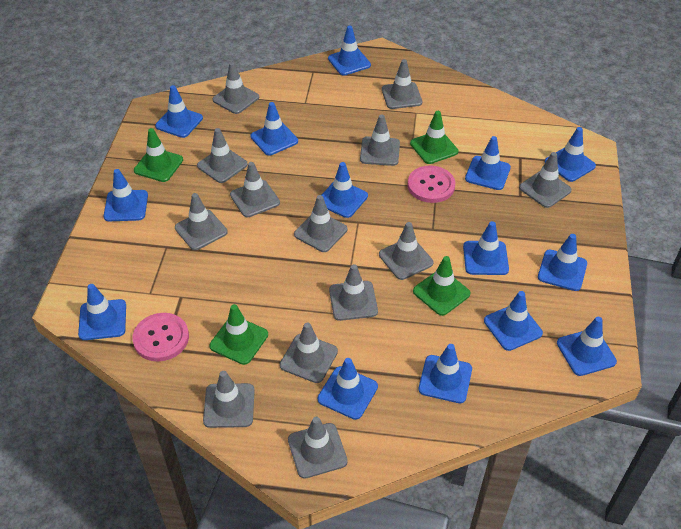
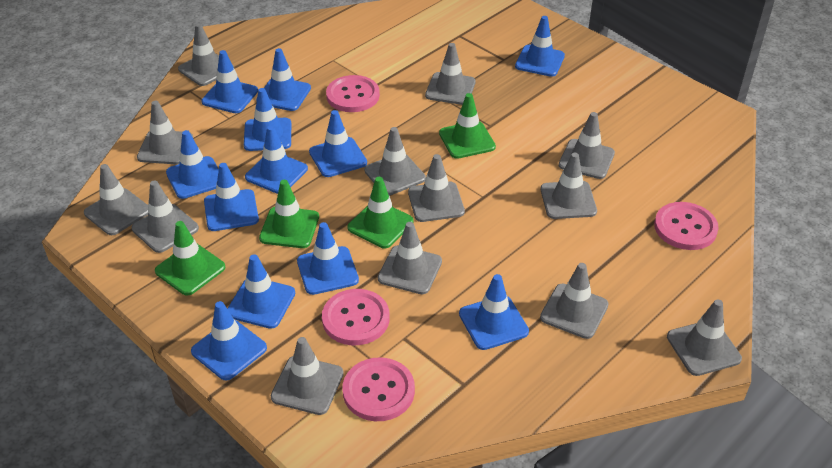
blue traffic cone: [78,284,126,340] [104,169,148,221] [155,85,203,138] [251,102,298,155] [318,358,378,420] [322,162,368,218] [328,26,371,75] [418,344,472,403] [463,221,509,275] [465,136,511,190] [484,291,543,351] [538,234,587,291] [545,127,596,182] [557,317,617,376] = 14 -> [166,130,219,199] [191,301,267,381] [201,50,258,113] [204,163,259,231] [227,254,295,329] [244,88,291,151] [245,126,308,194] [256,48,311,111] [297,222,359,295] [309,110,367,177] [459,274,529,350] [515,16,565,77] = 12
pink button: [132,313,189,362] [407,166,455,203] = 2 -> [322,289,389,345] [326,75,380,112] [343,357,415,421] [654,202,719,250] = 4

